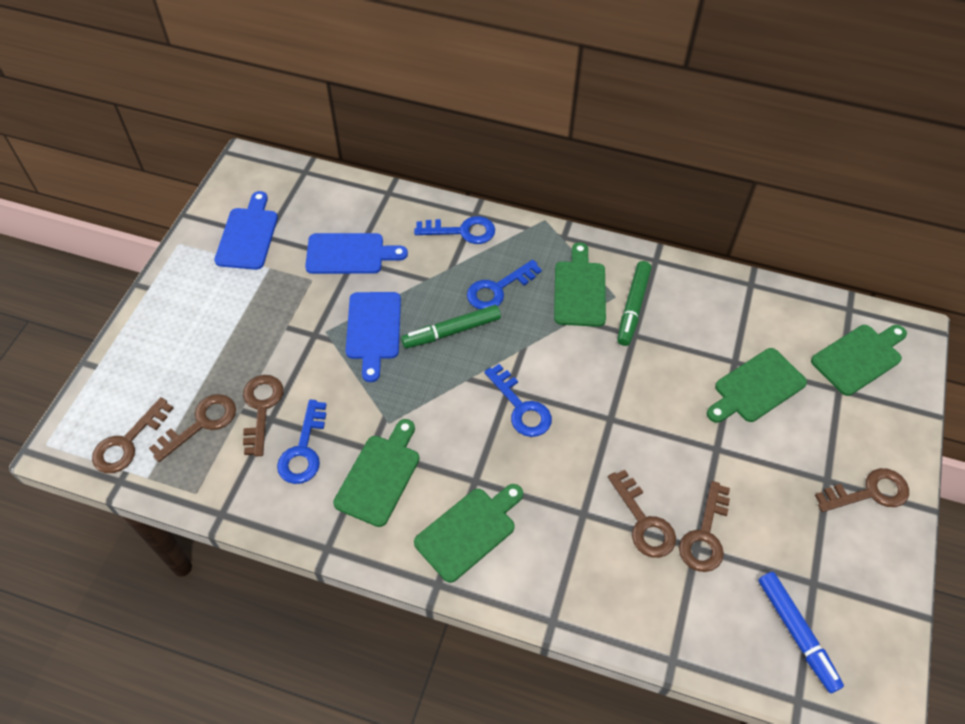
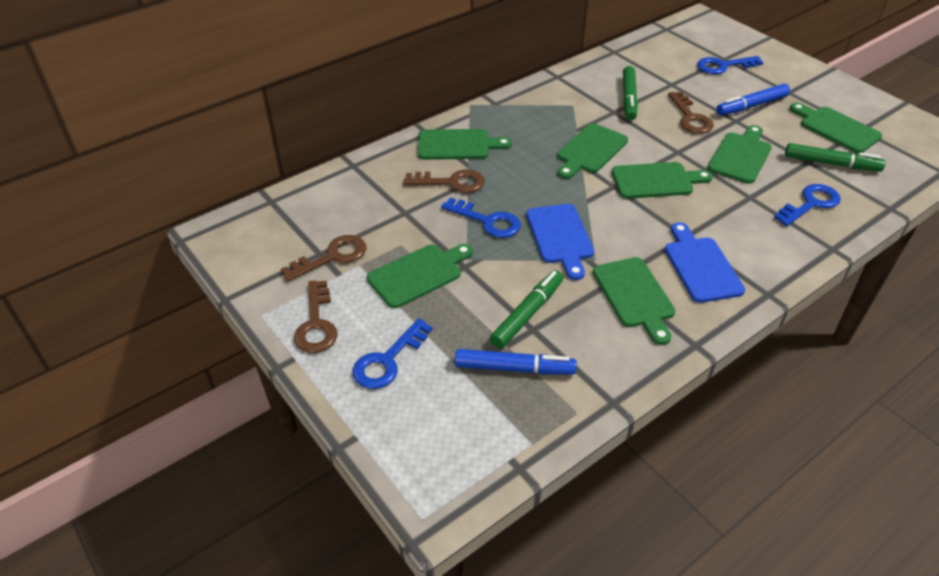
blue cutting board: [214,191,278,270] [305,233,408,274] [346,292,401,382] = 3 -> [526,204,594,280] [665,222,745,303] = 2
blue marker: [758,572,844,693] = 1 -> [455,349,577,374] [716,84,790,115] = 2
brown key: [92,397,173,473] [149,394,236,462] [243,375,283,456] [608,470,676,558] [679,481,730,572] [815,468,909,512] = 6 -> [281,235,367,282] [294,280,338,353] [403,169,485,193] [668,91,714,134] = 4
green cutting board: [333,419,419,527] [414,484,523,583] [554,242,606,327] [707,348,807,423] [811,325,907,396] = 5 -> [367,244,473,308] [418,129,512,160] [557,123,628,179] [593,257,675,345] [612,162,713,199] [708,125,772,184] [790,103,882,153] = 7
green marker: [401,305,501,348] [617,261,652,346] = 2 -> [490,270,563,349] [623,66,638,121] [785,143,886,171] = 3

